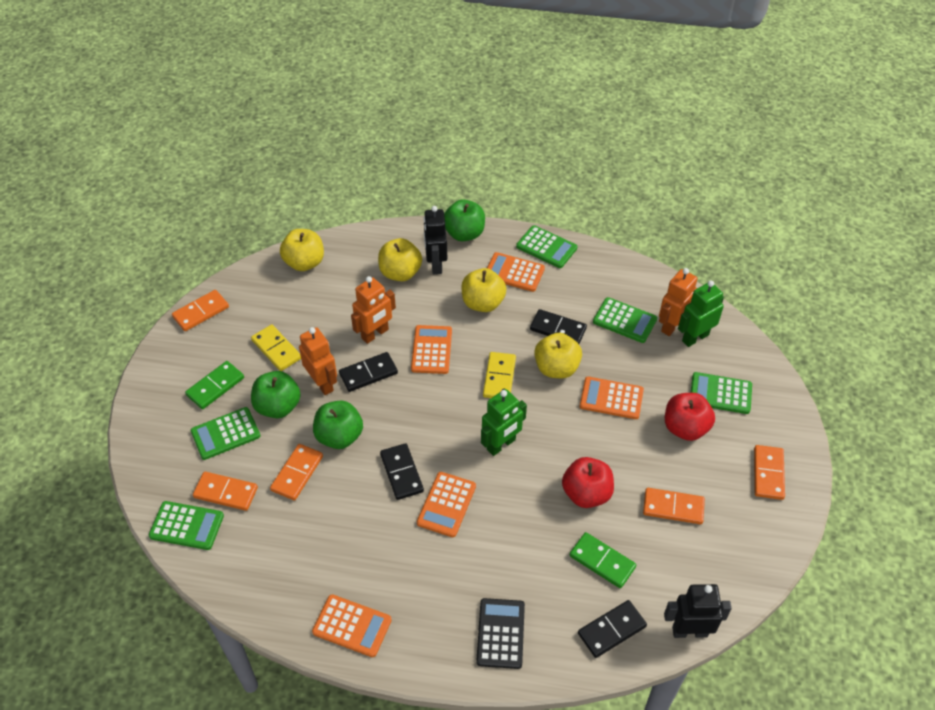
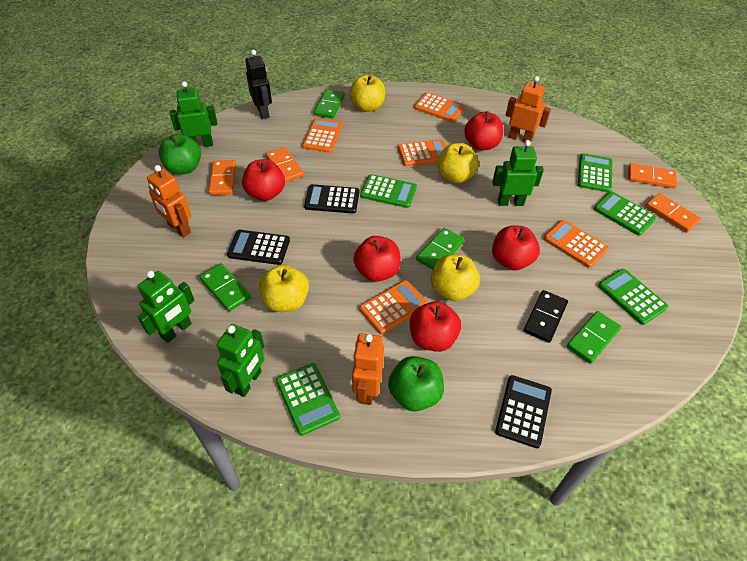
black calculator: [476,598,525,669] = 1 -> [227,230,290,265] [304,184,359,214] [495,375,552,448] = 3
black domino: [339,352,398,392] [380,443,424,500] [530,309,587,344] [578,600,647,658] = 4 -> [524,290,568,343] = 1
black robot: [424,206,447,274] [664,584,732,638] = 2 -> [245,50,272,119] = 1
green apple: [251,371,301,418] [313,400,363,449] [444,199,485,241] = 3 -> [159,134,201,174] [388,356,444,411] = 2
green domino: [185,361,244,409] [570,532,636,588] = 2 -> [199,263,251,311] [314,89,345,119] [416,228,464,270] [567,311,621,364] = 4
green robot: [481,389,527,456] [678,280,724,347] = 2 -> [138,271,195,343] [170,81,218,147] [217,324,264,397] [492,140,544,206] = 4
orange domino: [172,290,229,331] [193,471,258,511] [270,444,323,500] [643,488,705,524] [754,445,785,500] = 5 -> [208,160,236,195] [266,147,304,183] [628,163,677,189] [645,193,701,233] = 4
red apple: [562,457,614,508] [665,393,715,441] = 2 -> [242,159,285,201] [353,236,401,282] [410,301,461,352] [464,111,503,150] [492,225,540,271] = 5
yellow domino: [251,324,301,371] [483,352,516,398] = 2 -> none = 0

